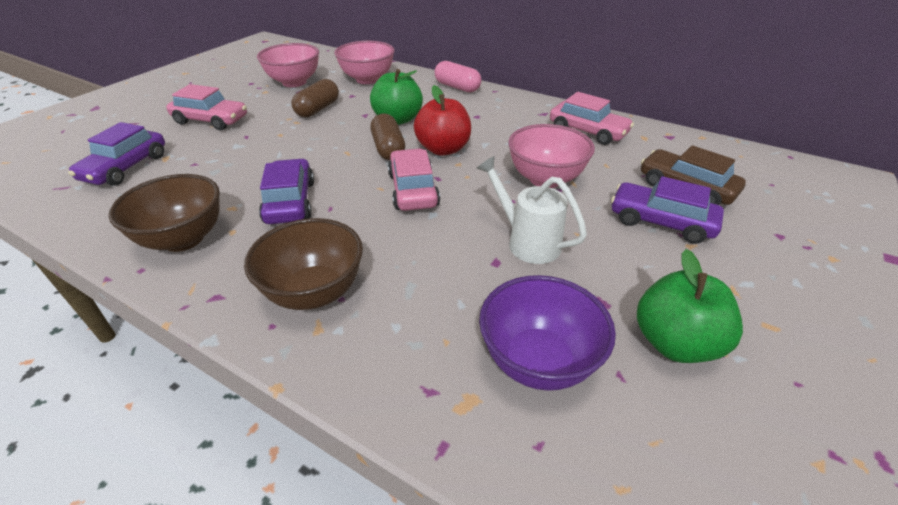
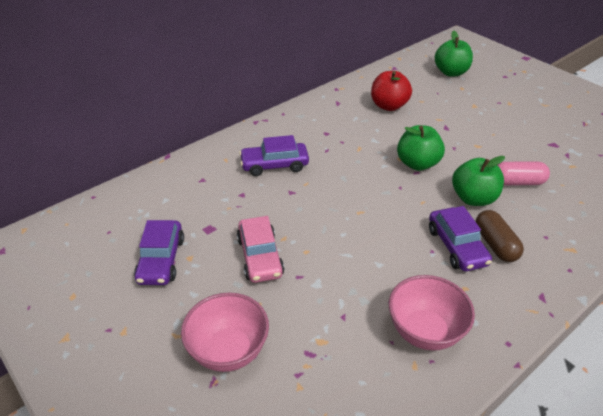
brown bowl: [109,174,220,252] [244,218,363,310] = 2 -> none = 0
brown capsule: [291,79,339,117] [370,114,405,160] = 2 -> [475,210,524,262] = 1
brown car: [641,145,746,205] = 1 -> none = 0
green apple: [370,69,423,125] [637,249,743,363] = 2 -> [397,125,445,171] [435,31,473,77] [452,156,505,206] = 3
pink bowl: [257,43,319,87] [334,41,395,84] [508,124,595,188] = 3 -> [181,293,269,372] [389,275,475,351] = 2
pink car: [166,84,247,130] [388,149,440,211] [550,92,634,145] = 3 -> [237,216,284,283] = 1
purple bowl: [479,275,616,391] = 1 -> none = 0
white watering can: [477,156,587,264] = 1 -> none = 0

